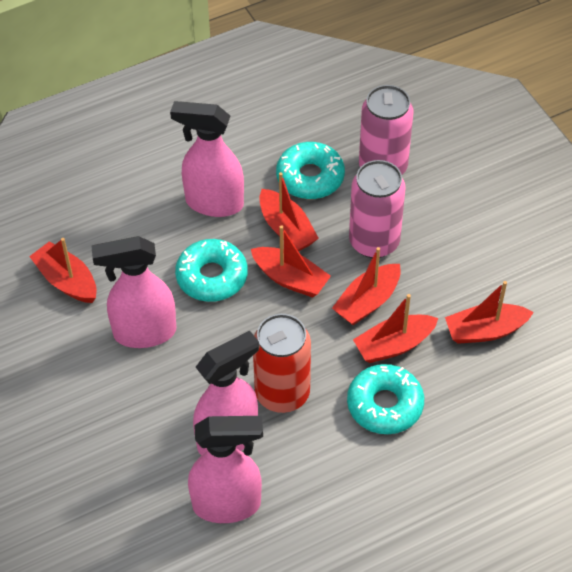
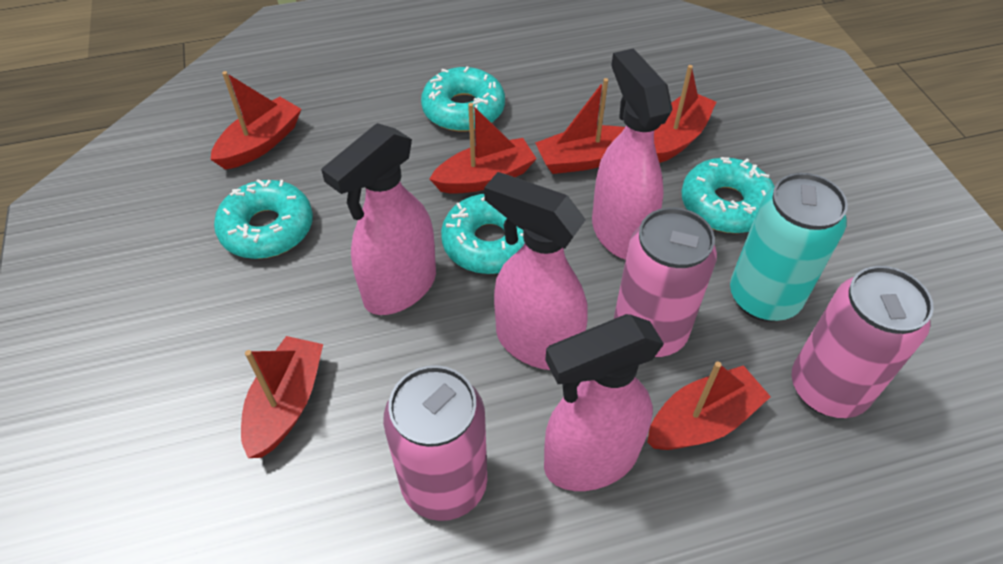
pink can: [349,160,406,258] [359,85,413,175] = 2 -> [383,365,487,521] [614,207,717,357] [792,266,934,418] = 3
red can: [253,314,311,413] = 1 -> none = 0
turquoise can: none = 0 -> [730,173,848,322] = 1
turquoise donut: [175,239,248,302] [276,142,345,199] [347,364,424,434] = 3 -> [214,179,313,259] [421,67,505,132] [441,194,525,274] [681,157,775,233] = 4

